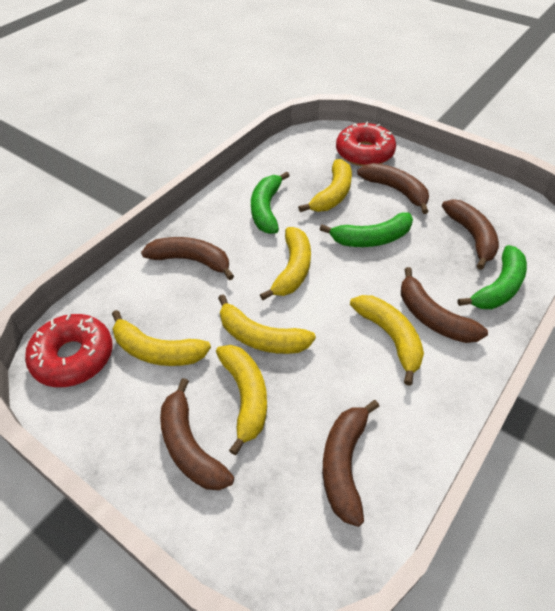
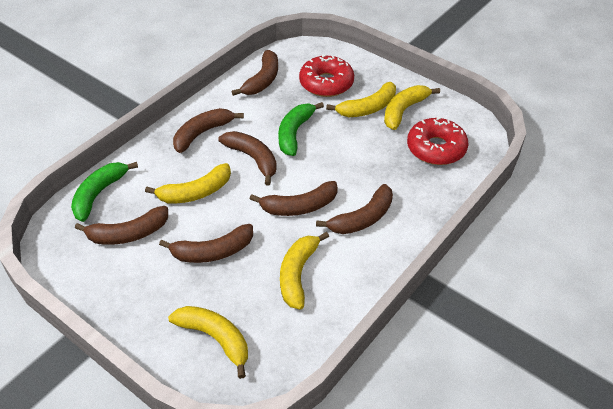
brown banana: [141,237,234,280] [160,378,234,490] [323,400,380,527] [357,163,429,214] [401,267,488,343] [442,199,499,270] = 6 -> [75,206,168,245] [159,224,253,263] [173,108,244,153] [218,131,277,185] [232,50,278,96] [250,181,338,216] [316,184,393,234] = 7
green banana: [251,171,290,234] [320,212,413,247] [458,245,527,309] = 3 -> [71,162,138,222] [278,102,324,156] = 2
yellow banana: [112,310,211,366] [216,345,267,455] [218,295,316,354] [260,227,311,300] [298,159,352,212] [350,295,424,386] = 6 -> [145,163,231,203] [168,306,248,379] [280,232,329,310] [326,82,396,117] [384,85,440,130] = 5

